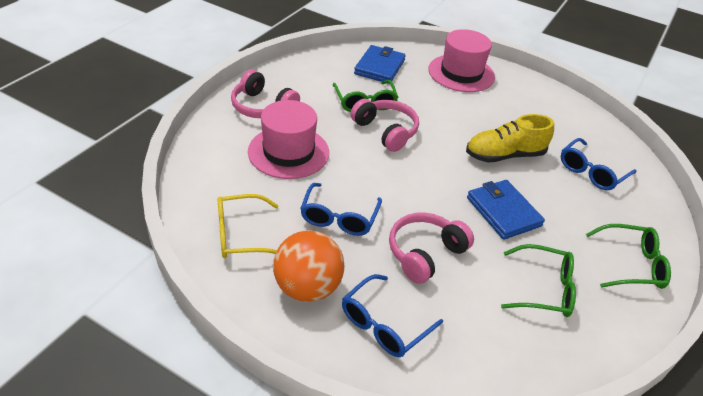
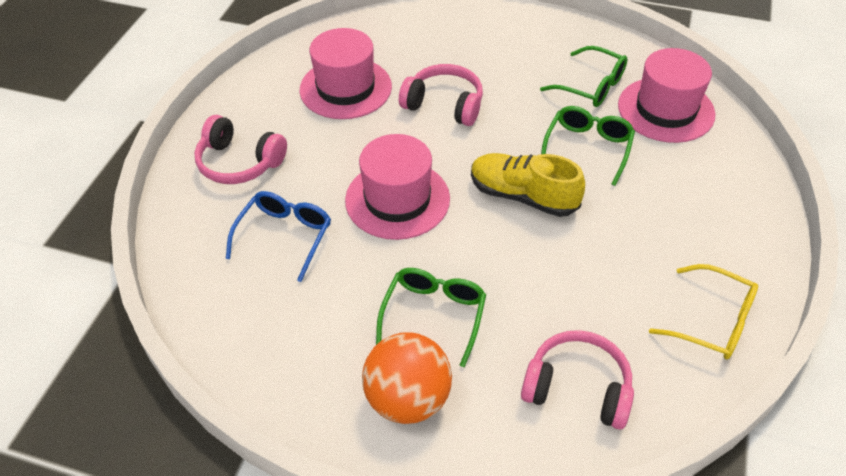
blue glasses: [300,183,382,236] [342,274,443,357] [561,138,636,190] = 3 -> [226,191,331,282] = 1
blue wallet: [354,45,406,84] [467,180,545,240] = 2 -> none = 0
pink hat: [248,100,329,179] [428,29,495,92] = 2 -> [300,28,392,119] [345,134,450,240] [618,48,715,143] = 3

